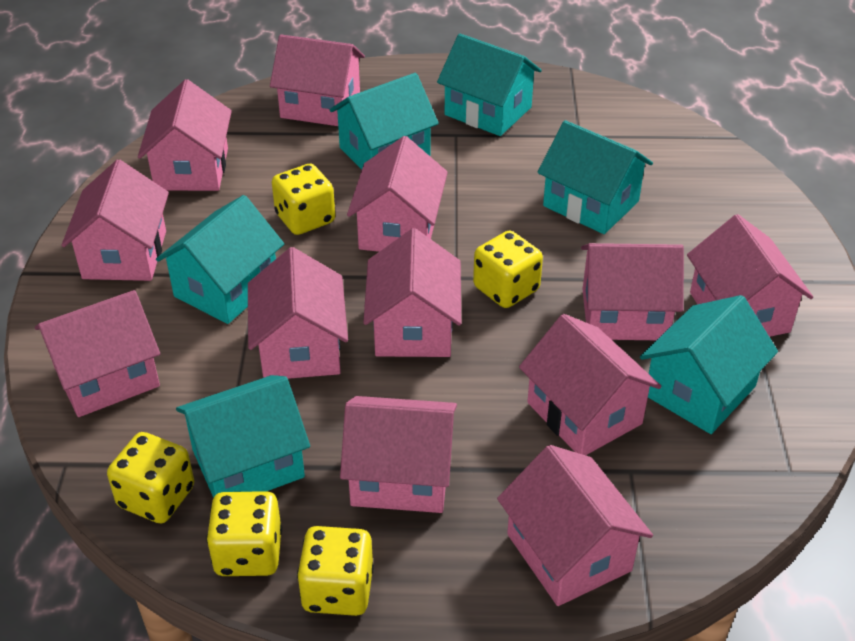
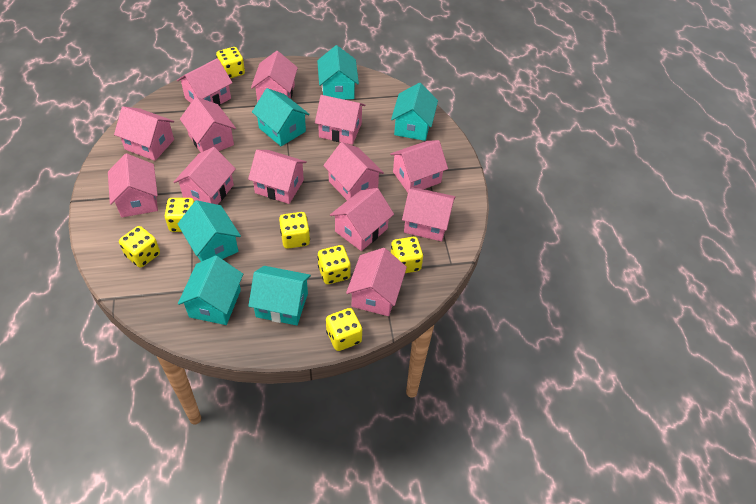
pink house: [35,290,160,417] [61,159,169,281] [138,79,232,191] [248,247,348,379] [270,35,365,126] [340,396,457,513] [347,136,448,252] [363,228,461,357] [497,445,653,606] [519,314,661,455] [581,243,684,340] [687,214,813,337] = 12 -> [108,153,158,217] [114,106,174,161] [174,147,236,205] [177,58,233,106] [180,97,236,152] [248,150,307,204] [251,51,298,103] [315,95,365,145] [323,142,384,200] [330,188,394,251] [346,248,407,316] [390,140,448,193] [402,187,455,241] = 13
yellow dice: [107,432,194,524] [206,491,282,576] [272,164,335,235] [297,526,374,616] [473,231,543,308] = 5 -> [119,226,160,268] [165,198,195,232] [216,47,245,78] [279,212,310,249] [317,245,351,284] [326,308,362,351] [391,237,423,273] = 7

